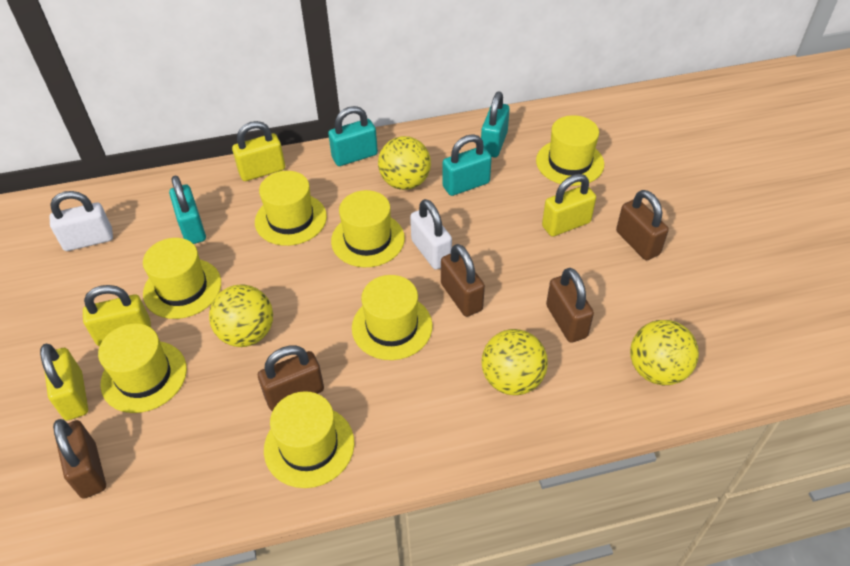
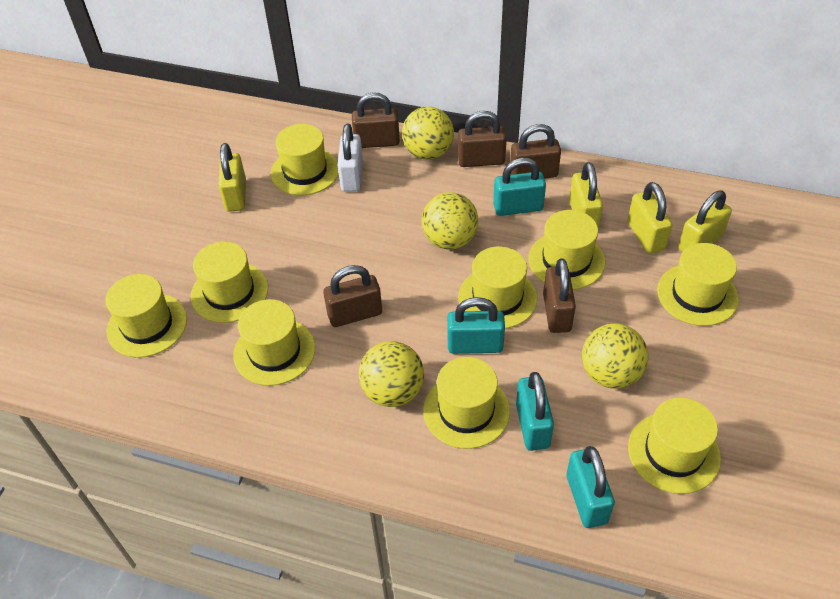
white padlock: [50,191,113,251] [410,199,452,270] = 2 -> [338,124,363,191] = 1
yellow hat: [98,323,187,413] [143,238,221,319] [255,171,327,246] [264,391,354,488] [331,190,405,267] [352,275,433,360] [536,115,604,186] = 7 -> [106,274,187,358] [191,242,268,323] [233,299,315,386] [271,124,339,195] [423,357,510,449] [458,246,537,329] [528,210,605,290] [628,398,721,494] [657,243,739,326] = 9

